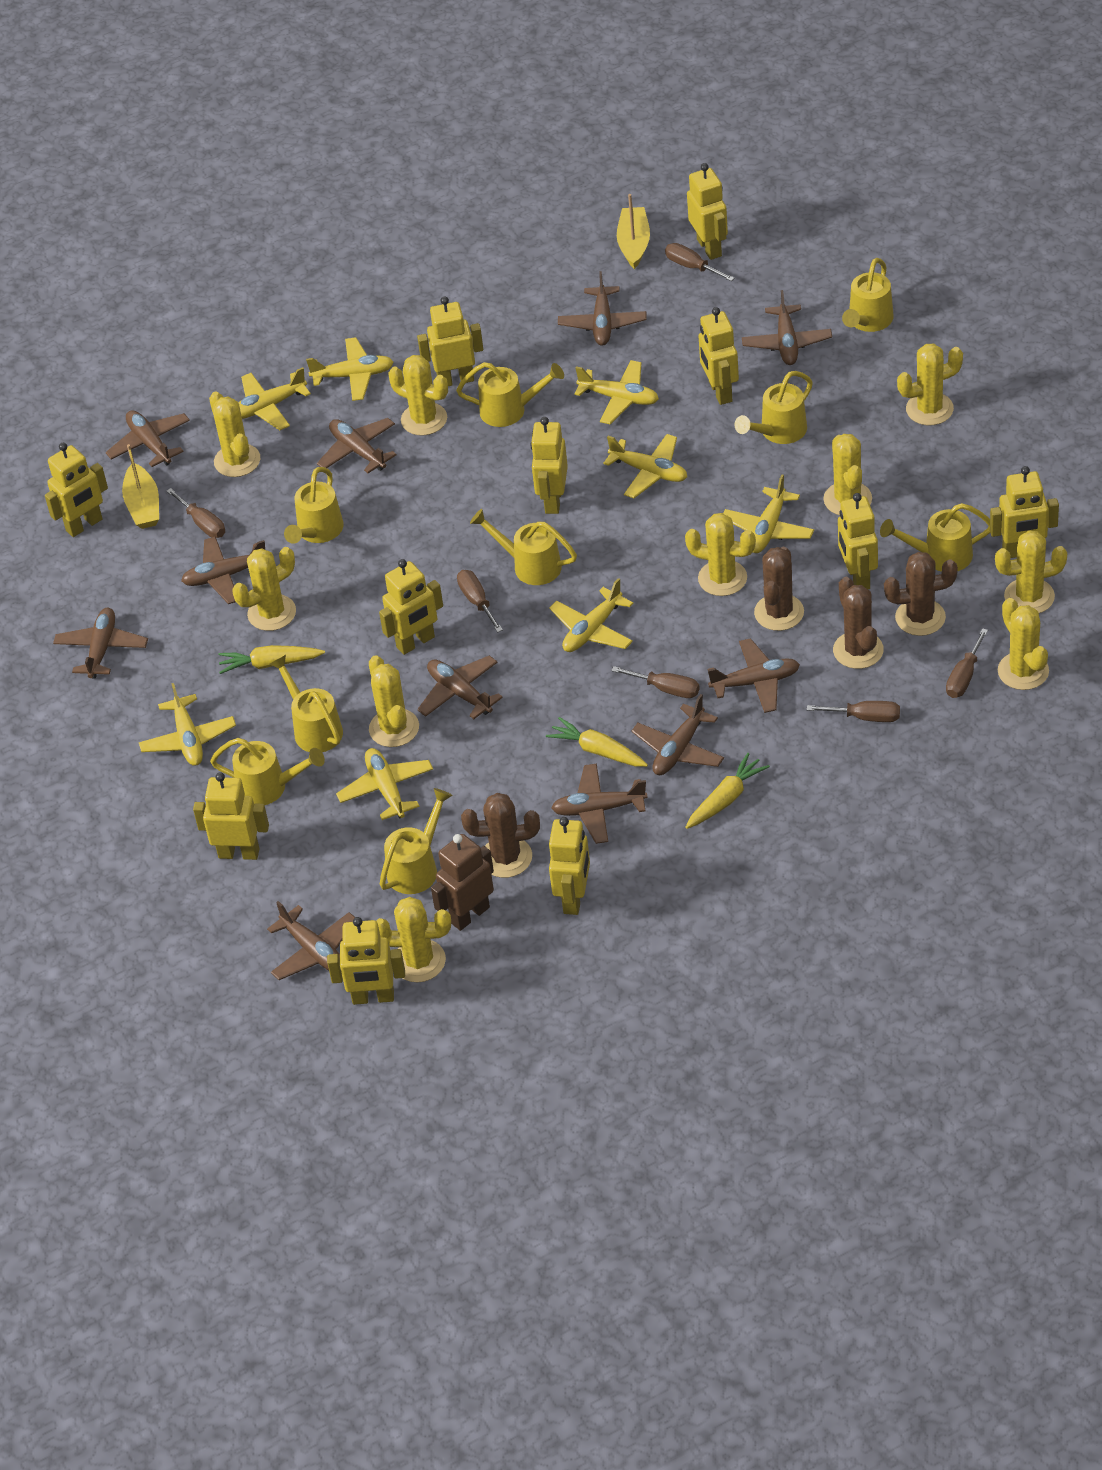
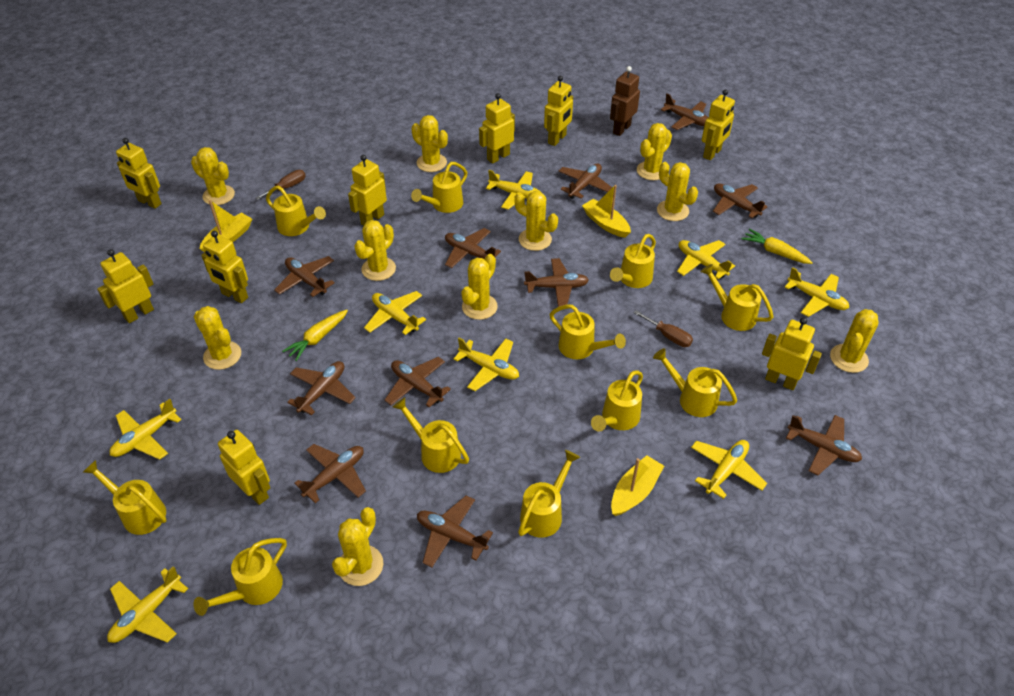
brown cactus: [461,793,540,878] [754,547,804,631] [833,577,884,669] [884,552,958,636] = 4 -> none = 0
brown screwdriver: [166,488,225,538] [457,570,503,632] [611,666,700,698] [665,243,735,281] [807,701,900,722] [946,628,988,698] = 6 -> [256,170,306,200] [634,310,693,347] = 2
yellow boat: [122,444,159,529] [617,194,650,269] = 2 -> [199,200,252,252] [582,185,631,238] [611,455,664,516] = 3
yellow carrot: [218,645,325,674] [546,717,648,767] [685,753,770,829] = 3 -> [282,310,348,361] [742,229,813,264] = 2
yellow robot: [45,443,108,537] [193,772,269,860] [327,917,405,1005] [379,559,443,655] [417,296,483,386] [530,417,568,514] [549,817,590,915] [687,163,728,260] [699,307,739,405] [838,493,878,590] [990,466,1059,558] = 11 -> [97,249,154,323] [116,138,162,209] [201,231,248,303] [218,430,270,505] [348,155,387,225] [479,93,515,164] [544,76,573,146] [702,89,735,160] [762,317,822,390] = 9
yellow watering can: [210,738,325,805] [269,655,343,752] [284,467,344,544] [380,788,453,894] [456,362,564,427] [470,509,577,585] [734,371,813,444] [842,258,894,332] [880,503,990,572] = 9 -> [83,460,167,535] [193,538,287,616] [266,186,326,236] [393,397,469,473] [411,162,468,213] [518,450,580,538] [550,305,626,359] [591,370,643,432] [610,234,656,288] [653,348,737,417] [701,264,774,331] = 11

